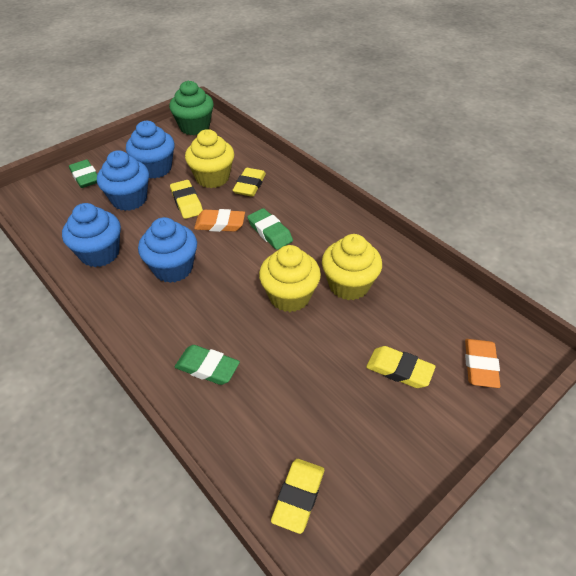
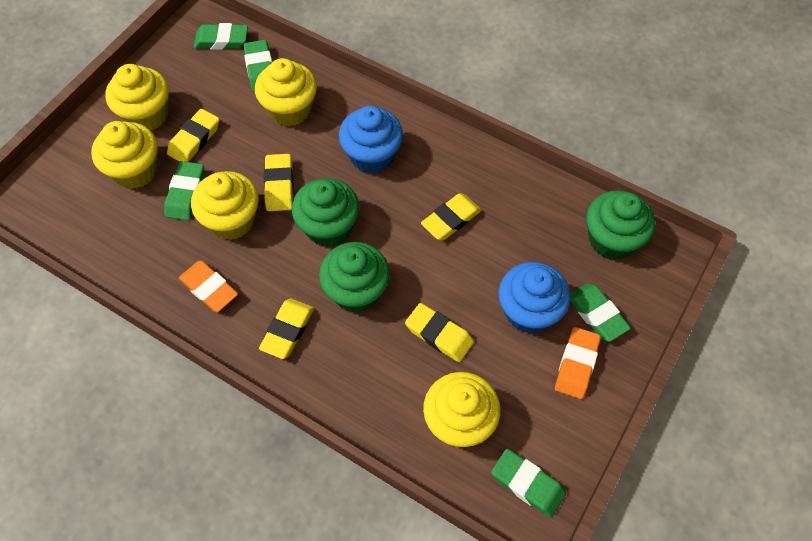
blue cupcake: [62,203,121,267] [97,150,149,211] [126,121,175,178] [138,217,197,283] = 4 -> [339,106,403,174] [498,262,571,333] = 2
green cupcake: [169,81,214,135] = 1 -> [292,178,359,247] [319,242,390,313] [586,190,655,260] = 3
green eraser: [69,159,97,188] [175,345,240,385] [247,208,293,250] = 3 -> [164,161,204,221] [194,23,248,50] [244,40,272,92] [491,449,566,517] [570,283,631,342] = 5
yellow cupcake: [185,129,234,188] [259,245,321,312] [322,234,382,300] = 3 -> [91,121,158,189] [105,64,169,130] [191,171,259,240] [255,58,317,126] [423,372,500,447] = 5
yellow eraser: [170,180,203,219] [232,168,266,197] [271,459,324,534] [366,346,436,388] = 4 -> [167,109,219,162] [259,298,314,359] [264,154,293,211] [405,303,474,362] [421,193,481,240] = 5

